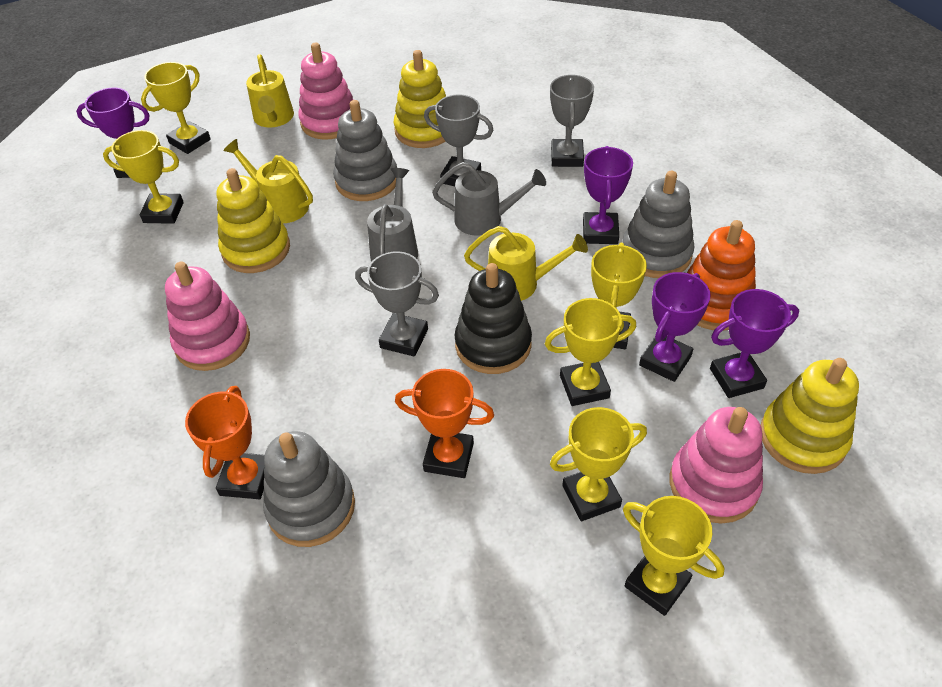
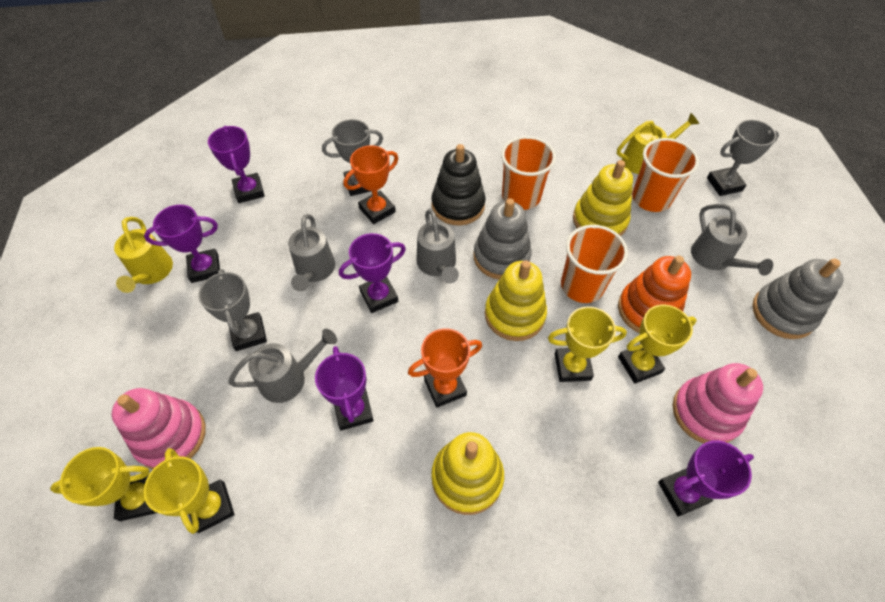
grey stacking toy: [263,431,355,547] [333,100,397,201] [622,171,694,278] = 3 -> [473,198,532,280] [752,259,844,339] = 2
grey watering can: [367,168,418,262] [432,162,546,236] = 2 -> [228,329,337,403] [288,214,335,291] [416,209,459,284] [691,204,773,276] = 4
orange cup: none = 0 -> [501,136,556,210] [561,225,628,303] [632,138,699,212] = 3
pink stacking toy: [165,262,250,371] [298,43,353,140] [670,407,763,524] = 3 -> [112,388,206,469] [673,363,763,443] = 2
purple trophy: [76,88,150,178] [583,146,633,244] [639,272,711,382] [710,289,799,398] = 4 -> [144,205,220,283] [208,126,265,203] [315,346,374,431] [339,233,406,313] [658,440,754,517] = 5
yellow trophy: [103,130,184,224] [141,62,211,154] [545,298,636,406] [550,407,647,521] [591,243,647,349] [623,496,724,616] = 6 -> [50,447,157,521] [144,448,235,534] [548,306,627,382] [618,305,697,384] = 4
yellow watering can: [223,139,313,223] [246,54,294,128] [464,226,588,301] = 3 -> [114,217,173,293] [617,113,699,174] = 2

